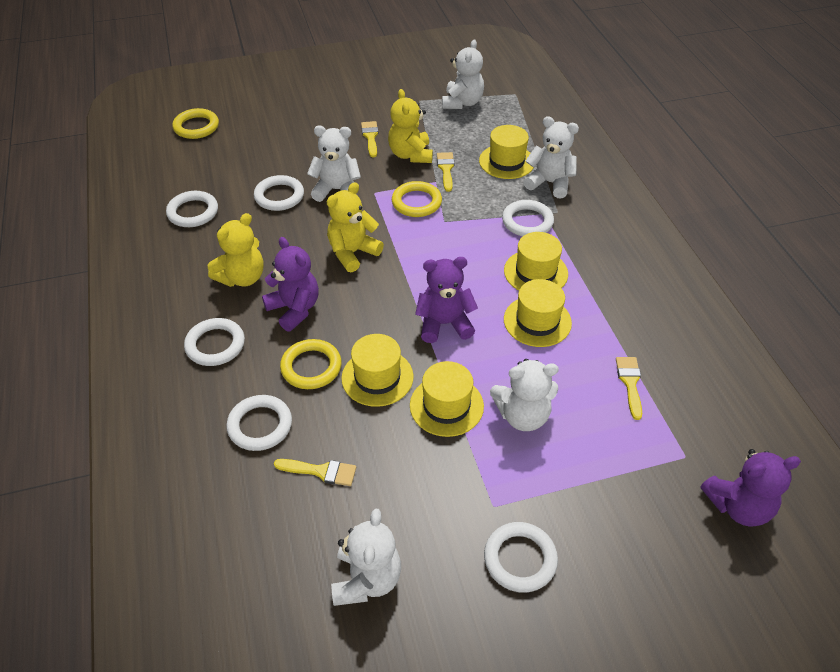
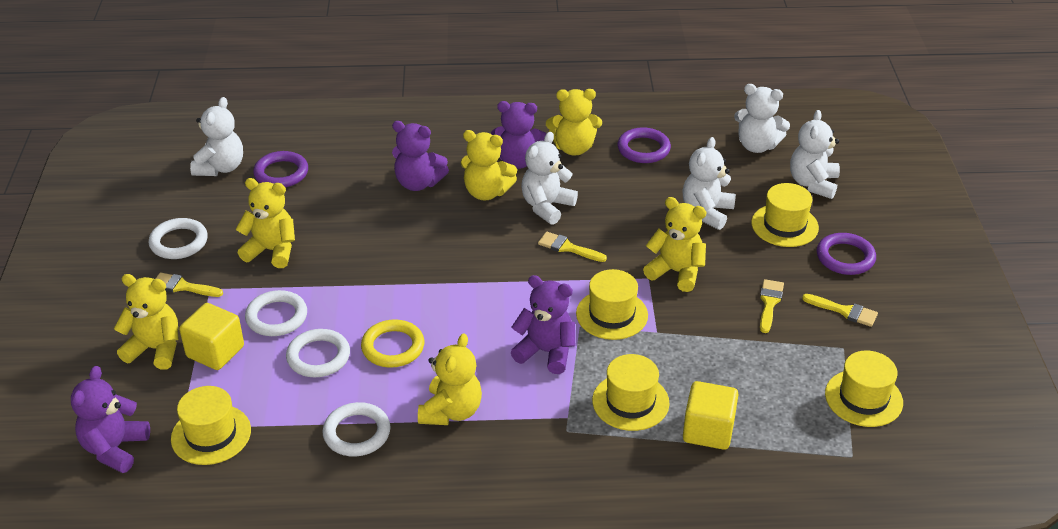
purple ring: none = 0 -> [253,151,308,187] [618,127,671,163] [817,233,876,275] = 3
purple teddy bear: [262,237,319,332] [415,257,478,343] [701,449,801,527] = 3 -> [71,366,150,473] [392,121,449,191] [491,101,547,169] [511,275,575,374] = 4
white ring: [166,191,218,227] [184,318,245,366] [226,395,292,451] [254,175,304,211] [484,522,558,593] [502,200,554,236] = 6 -> [149,218,208,259] [245,290,307,336] [286,329,350,377] [323,402,390,456] = 4
yellow cube: none = 0 -> [179,303,244,370] [683,381,739,450] = 2
yellow ring: [172,108,219,139] [280,339,341,389] [392,181,442,217] = 3 -> [361,319,424,368] = 1
yellow teddy bear: [208,213,264,287] [327,182,384,272] [388,89,433,163] = 3 -> [114,274,179,370] [236,178,295,268] [418,333,482,425] [461,130,517,200] [546,89,602,156] [643,197,706,292] = 6

